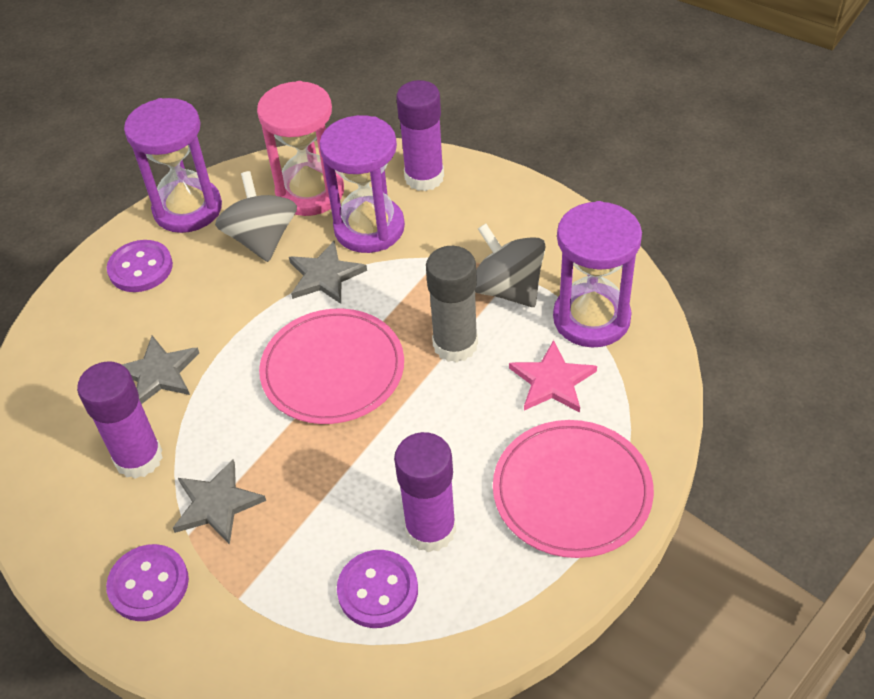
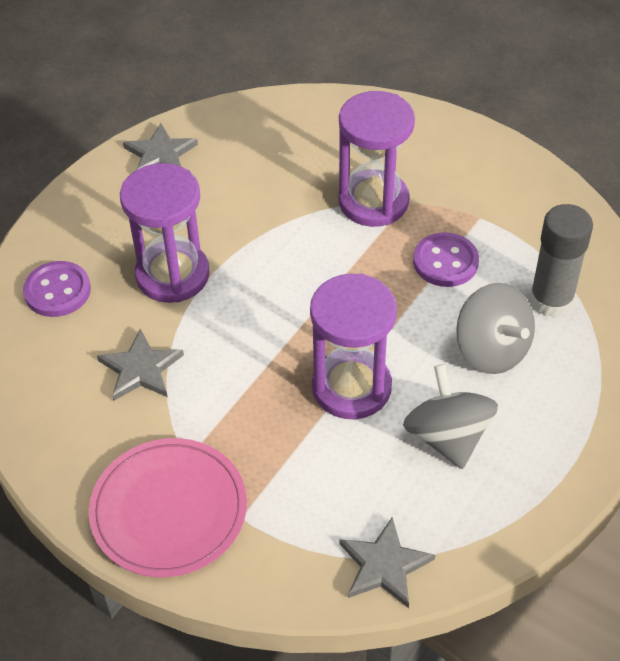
pink hourglass: [257,81,344,216] = 1 -> none = 0
pink plate: [259,308,404,424] [493,420,654,558] = 2 -> [89,438,247,577] = 1
pink star: [509,340,597,413] = 1 -> none = 0
purple button: [106,544,189,621] [107,240,173,292] [337,550,418,628] = 3 -> [23,261,91,317] [413,232,479,287] = 2
purple glue stick: [77,361,163,479] [394,432,456,553] [396,80,444,191] = 3 -> none = 0

